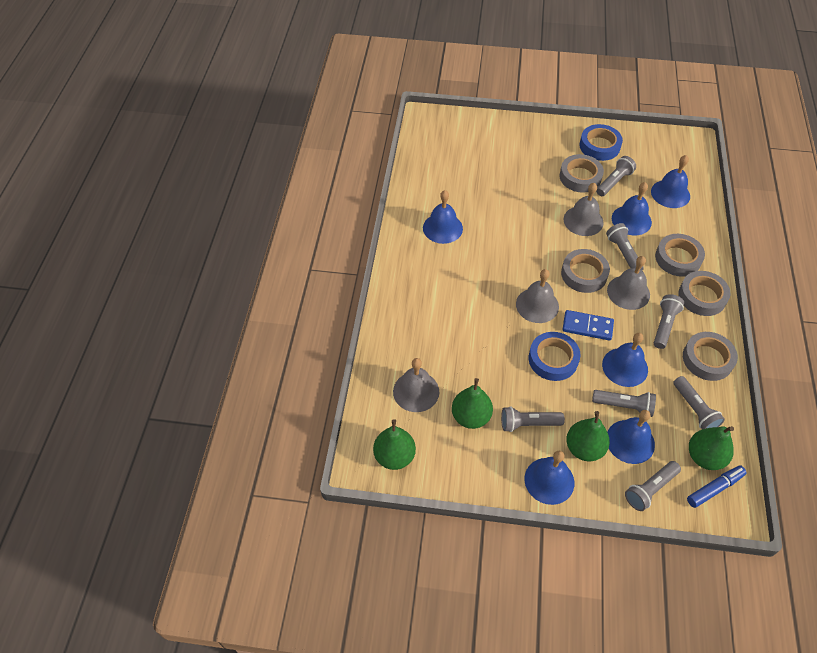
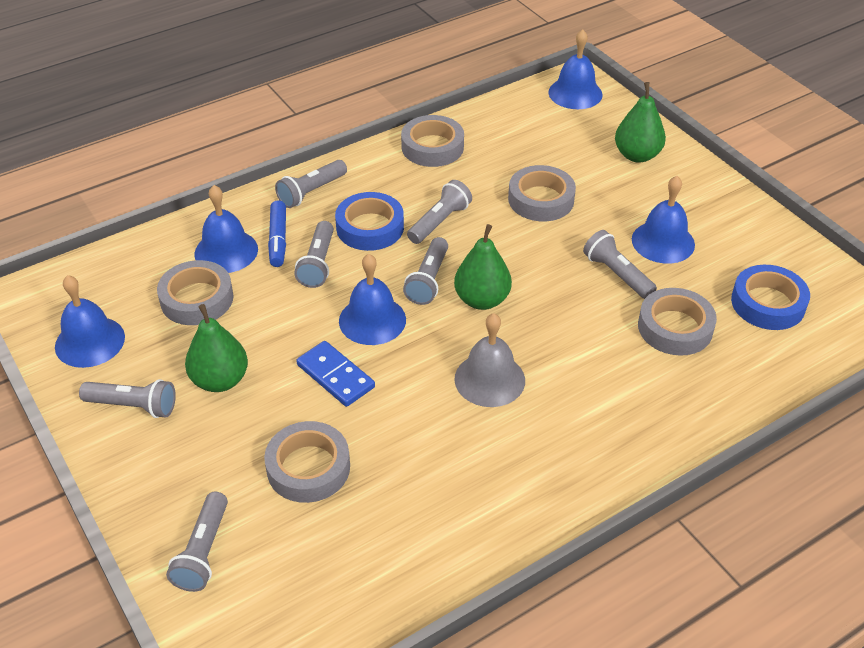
blue bell: [423,190,463,244] [524,451,574,505] [602,333,648,387] [607,410,655,464] [612,182,652,235] [651,155,690,208] = 6 -> [55,275,125,368] [194,185,258,273] [339,254,406,345] [549,29,602,109] [632,176,695,264] = 5
green pear: [373,419,416,470] [452,378,493,429] [566,411,610,461] [689,426,734,470] = 4 -> [185,304,248,392] [454,224,512,310] [615,82,666,163] = 3
grey bell: [393,358,439,412] [516,269,559,323] [564,183,604,236] [607,256,650,310] = 4 -> [454,313,525,407] = 1

